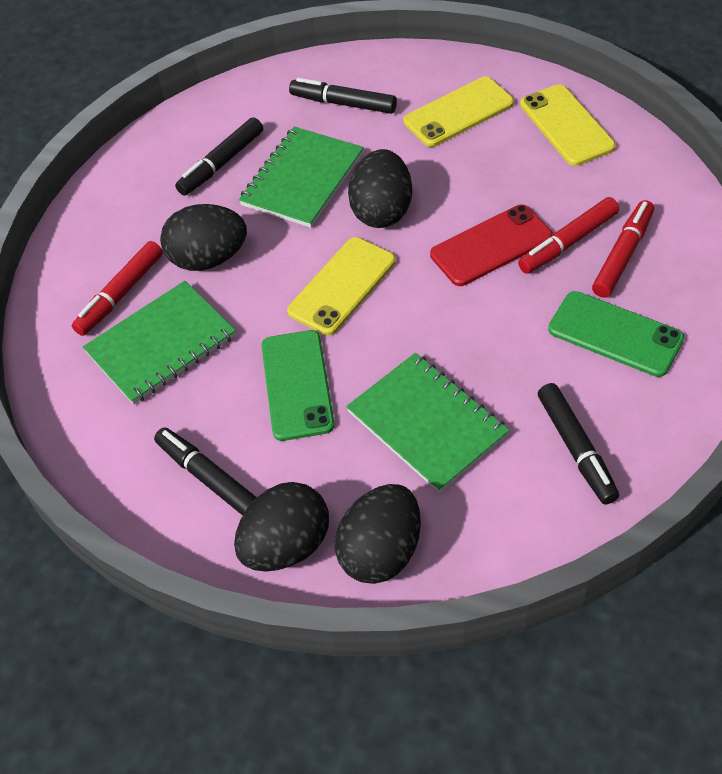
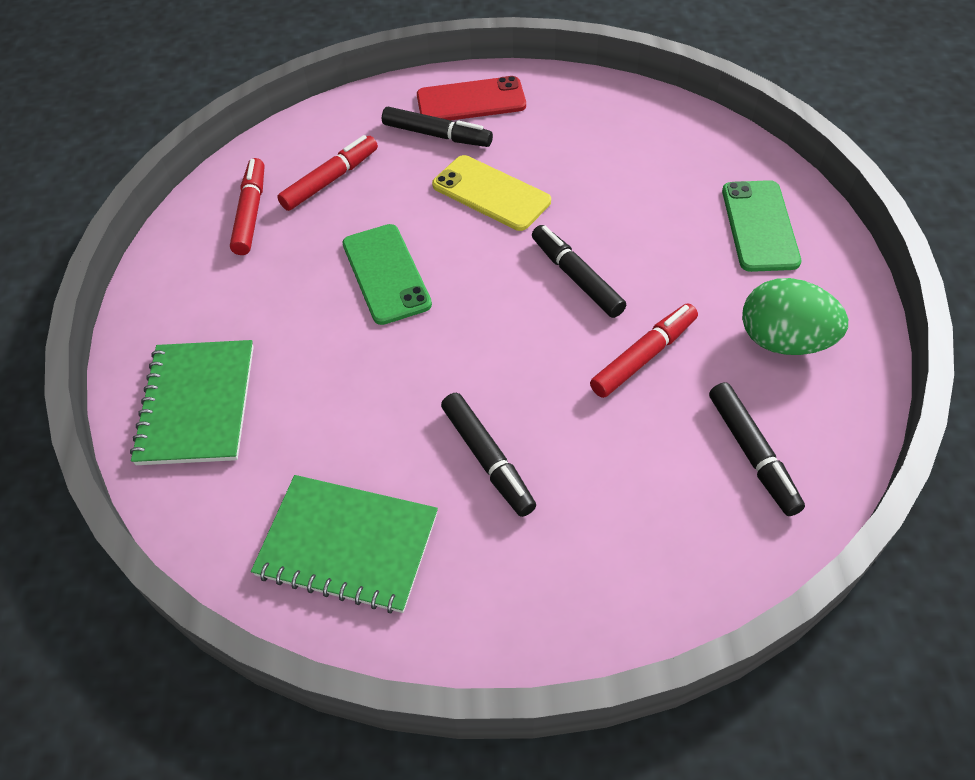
black egg: [160,204,247,271] [234,482,329,572] [335,484,421,584] [348,149,412,228] = 4 -> none = 0
green egg: none = 0 -> [742,278,848,355] = 1
green notebook: [83,281,236,405] [239,127,364,228] [346,353,510,493] = 3 -> [130,340,254,465] [251,475,438,613] = 2
yellow phone: [287,237,396,335] [404,77,514,147] [520,84,616,166] = 3 -> [432,155,551,231] = 1

